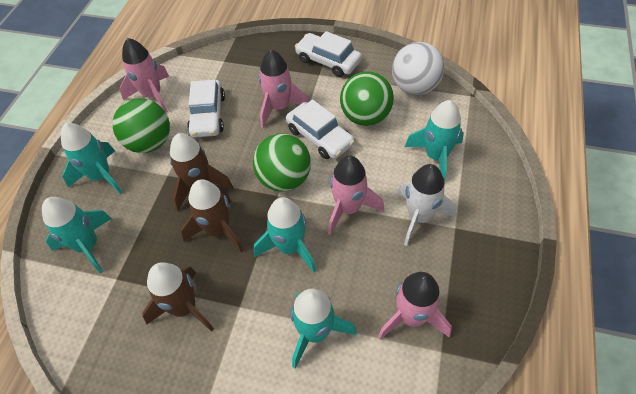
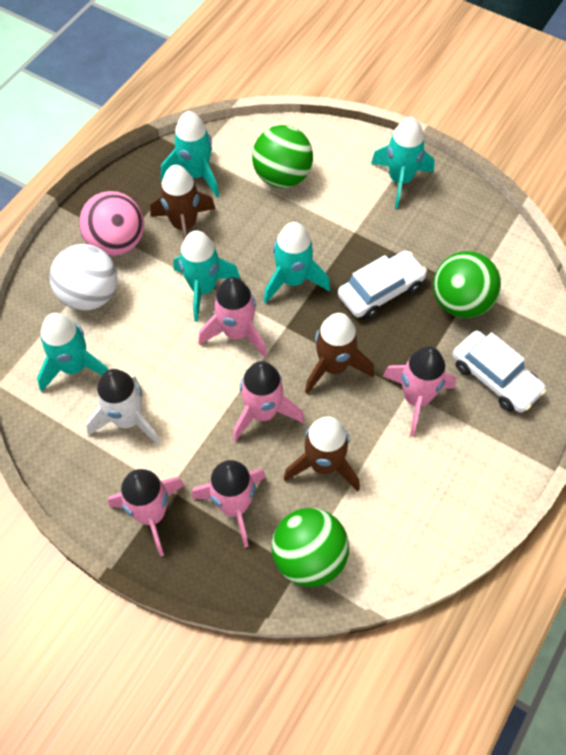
pink ball: none = 0 -> [79,191,144,256] = 1
pink rocket: [120,38,169,113] [259,49,309,128] [328,155,384,235] [378,272,452,339] = 4 -> [108,469,185,557] [192,460,266,548] [198,277,267,357] [233,361,304,442] [383,346,456,436] = 5
white car: [187,80,225,137] [286,100,355,159] [295,31,362,77] = 3 -> [338,251,427,319] [452,331,546,413] = 2

